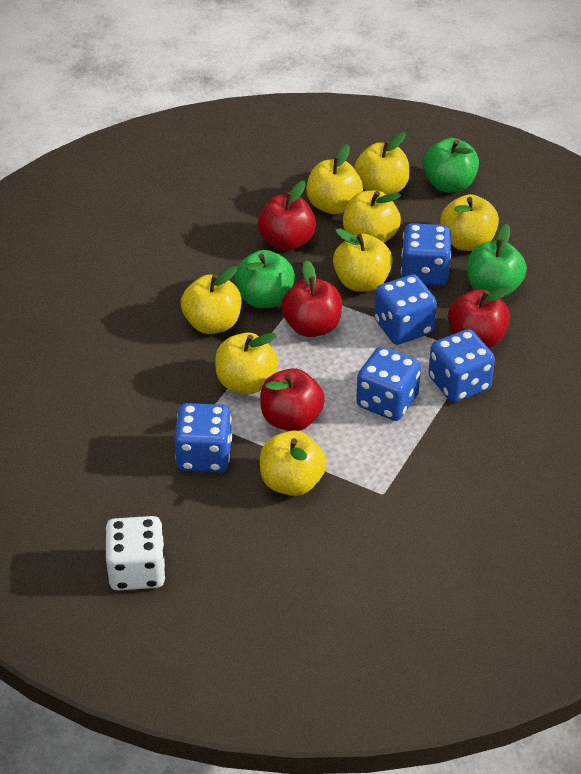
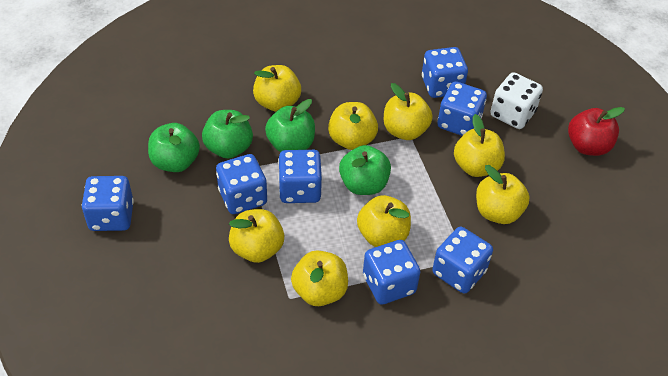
blue dice: [174,403,232,472] [356,346,421,421] [374,274,437,345] [401,223,451,286] [429,329,495,402] = 5 -> [82,176,134,231] [216,154,267,214] [278,150,322,203] [363,240,420,305] [422,47,468,98] [432,227,493,294] [437,81,487,136] = 7
green apple: [234,250,295,308] [423,138,479,193] [467,224,527,298] = 3 -> [148,123,200,172] [202,110,253,158] [265,99,315,152] [339,145,391,195] = 4
red apple: [258,181,316,251] [260,368,325,431] [281,260,342,337] [448,286,511,348] = 4 -> [568,107,625,156] = 1

